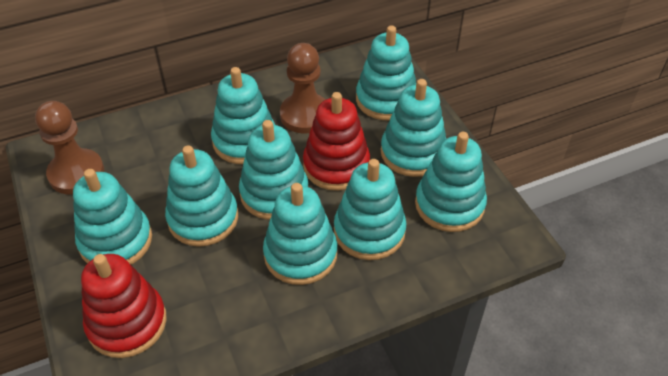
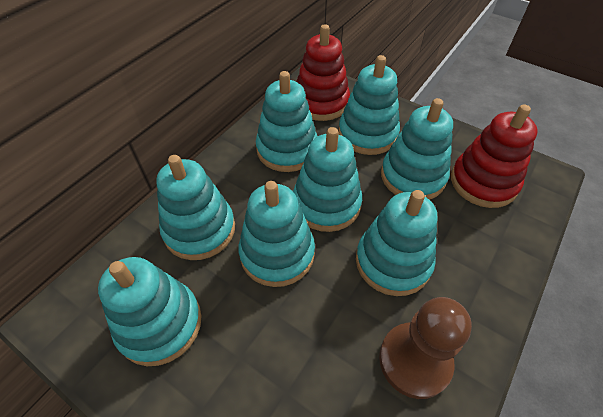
brown pawn: [35,101,104,195] [280,43,326,134] = 2 -> [379,297,472,399] = 1
turquoise stacking toy: [73,169,152,265] [165,145,238,247] [211,67,275,164] [239,120,308,220] [263,183,337,285] [334,159,406,260] [356,25,416,120] [381,79,446,177] [415,132,487,232] = 9 -> [98,257,201,366] [156,155,235,260] [239,181,315,287] [256,71,318,172] [293,127,362,232] [338,55,400,155] [356,190,437,296] [381,98,453,200] = 8

